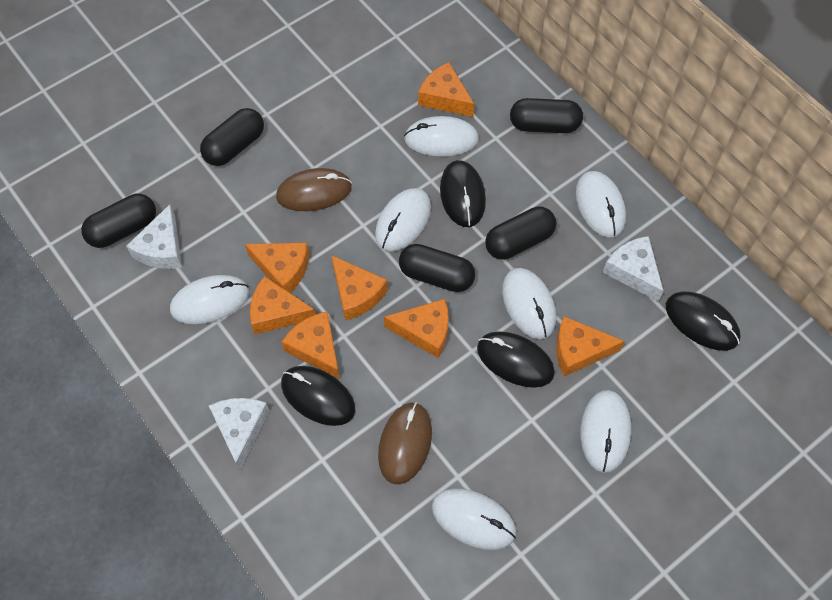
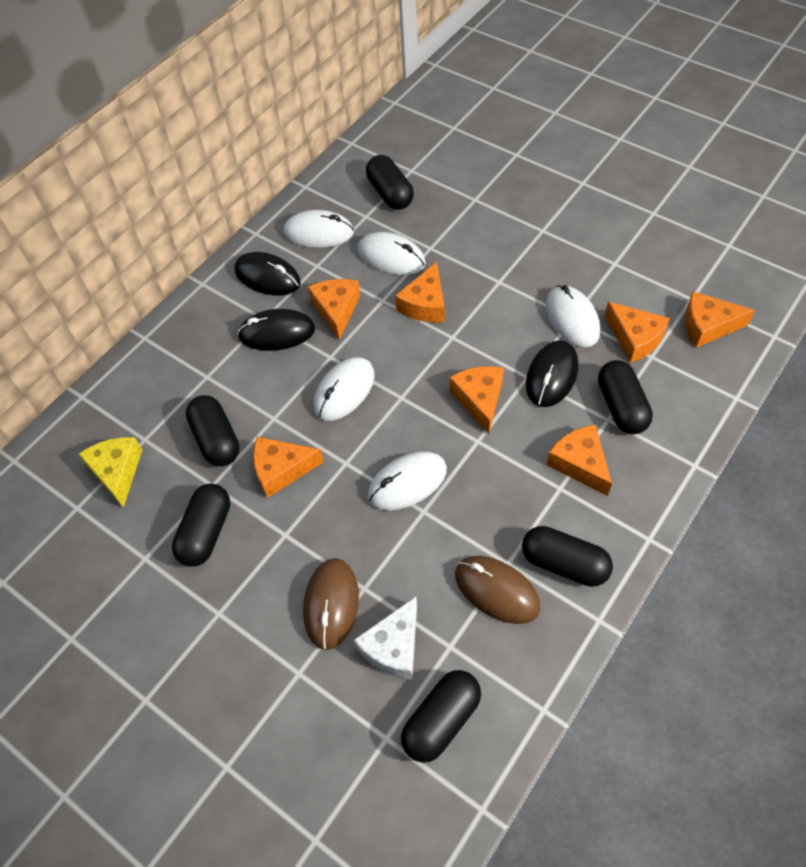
black capsule: [81,194,156,248] [200,108,264,166] [399,244,475,292] [485,206,556,260] [510,98,583,133] = 5 -> [172,484,230,567] [186,395,239,466] [366,155,414,210] [401,670,481,763] [522,526,613,587] [598,360,653,435] = 6
black mouse: [281,366,355,426] [440,160,486,227] [477,331,555,388] [666,292,741,351] = 4 -> [234,252,301,296] [237,309,315,351] [526,340,578,407] = 3
white cheese: [126,204,182,269] [208,398,270,470] [602,236,663,301] = 3 -> [354,597,417,679] = 1
white mouse: [170,275,249,324] [375,188,431,251] [404,116,479,157] [432,488,516,550] [502,268,556,339] [576,171,626,237] [581,390,631,473] = 7 -> [283,210,354,248] [314,357,375,421] [358,232,426,275] [368,451,447,511] [546,285,601,347] = 5
yellow cheese: none = 0 -> [79,437,142,508] = 1

